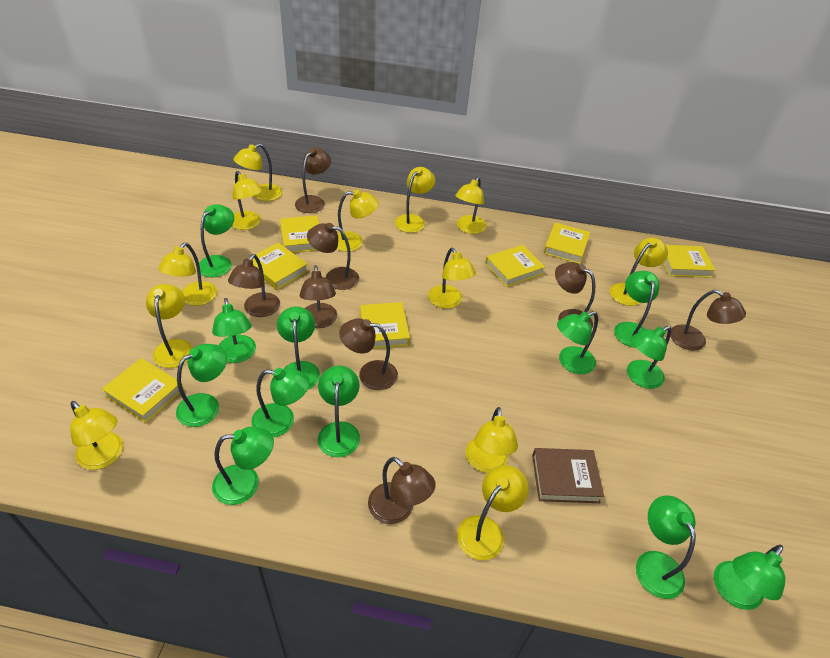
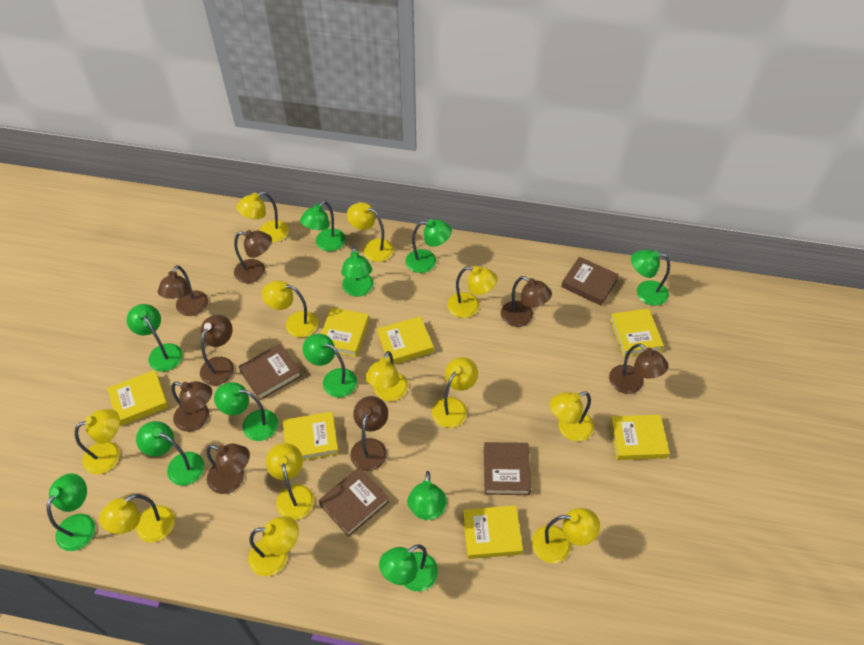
brown book: [532,448,604,503] = 1 -> [238,343,302,400] [318,467,389,537] [484,442,531,495] [561,257,619,306] = 4
green lamp: [176,344,227,427] [199,204,234,277] [212,298,256,363] [212,427,274,505] [251,368,310,437] [277,307,320,389] [318,366,360,457] [557,311,598,374] [614,271,659,348] [627,326,671,389] [636,495,696,599] [714,545,785,610] = 12 -> [47,473,95,551] [127,304,183,372] [136,421,205,486] [214,382,278,441] [300,201,346,251] [303,334,357,398] [341,246,374,297] [379,544,438,591] [406,219,452,273] [407,471,447,520] [631,250,670,306] = 11

